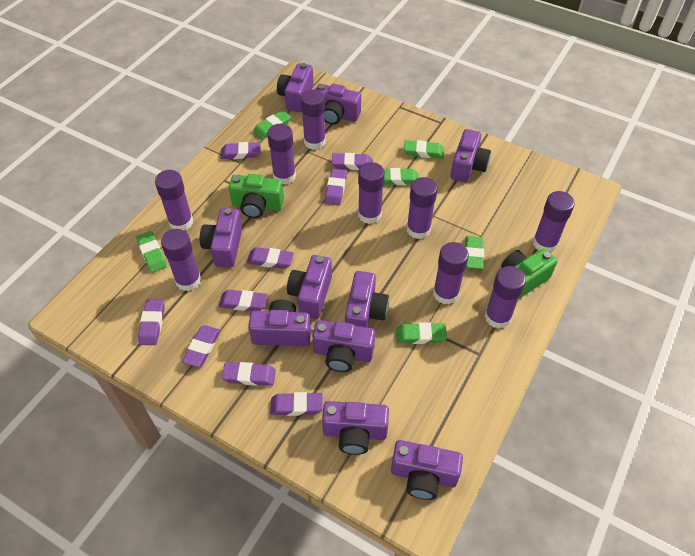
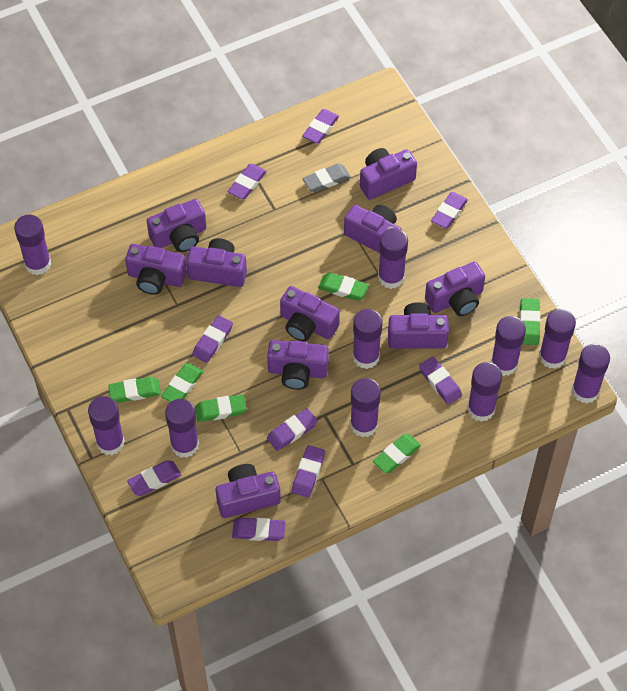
green camera: [229,174,284,218] [501,248,557,300] = 2 -> none = 0
grey eraser: none = 0 -> [302,164,351,192] = 1
purple glue stick: [155,170,193,230] [161,229,201,291] [267,124,296,185] [301,89,326,150] [358,162,385,224] [407,177,438,239] [433,242,469,304] [485,266,526,329] [533,191,575,252] = 9 -> [14,215,51,275] [88,396,125,455] [165,399,199,458] [350,378,381,437] [352,309,383,369] [378,228,408,289] [467,362,502,422] [491,316,526,376] [539,309,576,369] [572,344,610,403] = 10

